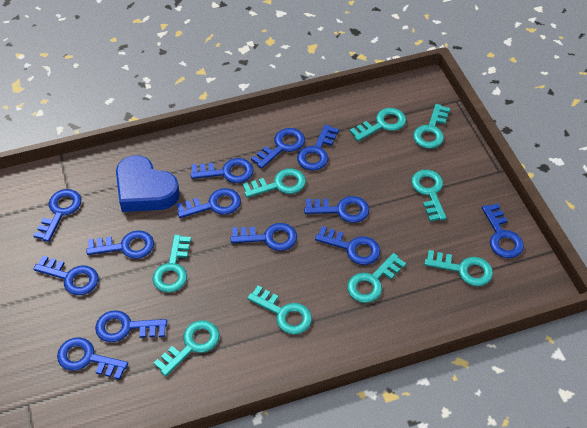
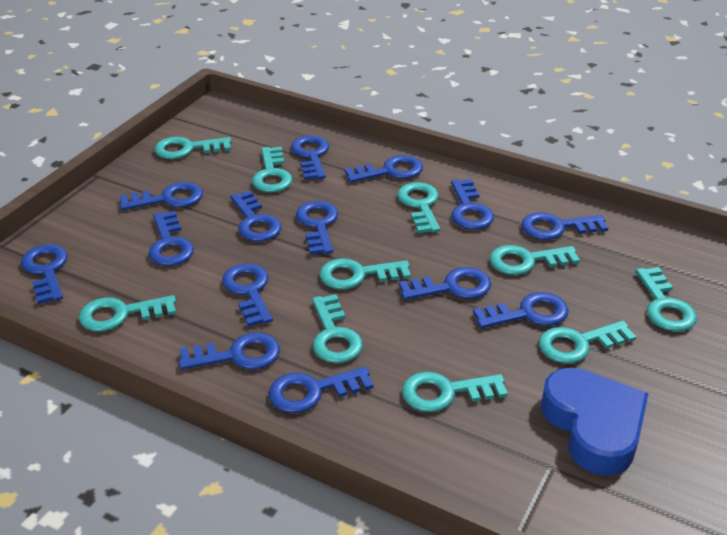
blue key: [33,189,81,242] [33,255,99,295] [57,337,128,380] [86,230,154,259] [95,310,167,342] [176,188,241,218] [191,158,253,183] [231,223,297,251] [251,128,305,169] [297,124,339,171] [304,196,369,223] [315,226,380,265] [482,203,524,258] = 13 -> [21,244,68,304] [120,182,203,210] [149,211,194,266] [179,332,280,370] [222,263,273,327] [230,190,282,242] [268,367,374,413] [291,135,329,180] [296,201,338,255] [345,155,423,183] [399,267,491,300] [451,179,494,230] [473,292,568,328] [521,212,608,240] = 14
turquoise key: [152,235,191,293] [154,320,219,376] [243,168,306,198] [247,285,312,335] [347,253,406,303] [350,108,406,141] [411,170,447,221] [413,104,450,149] [424,250,493,286] = 9 -> [79,295,176,332] [154,137,231,159] [252,147,293,192] [312,294,363,363] [320,258,411,290] [397,182,440,233] [402,372,508,412] [490,245,580,275] [539,321,636,364] [636,267,697,331] = 10

